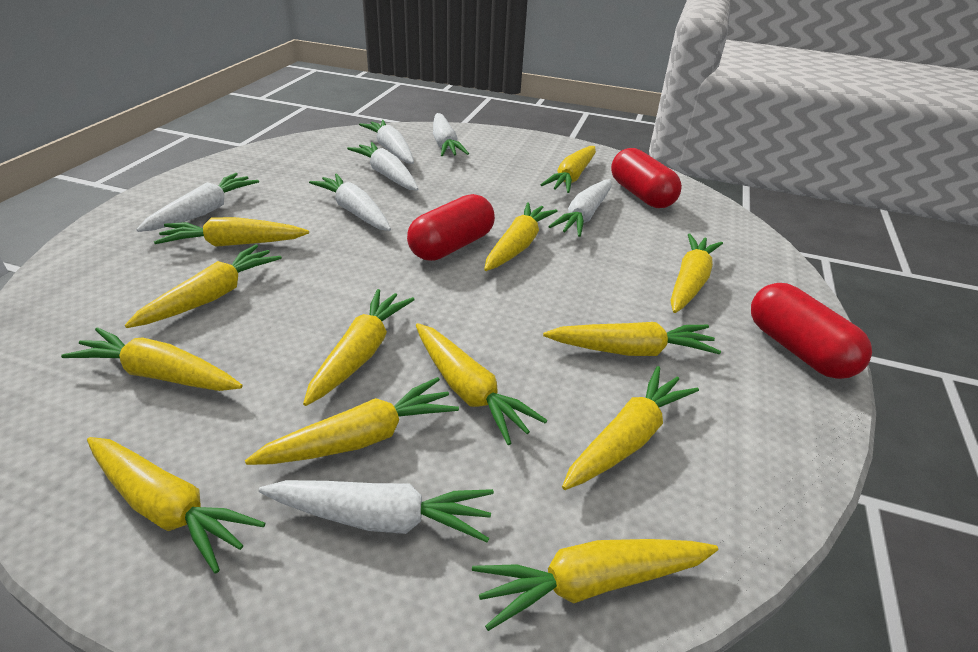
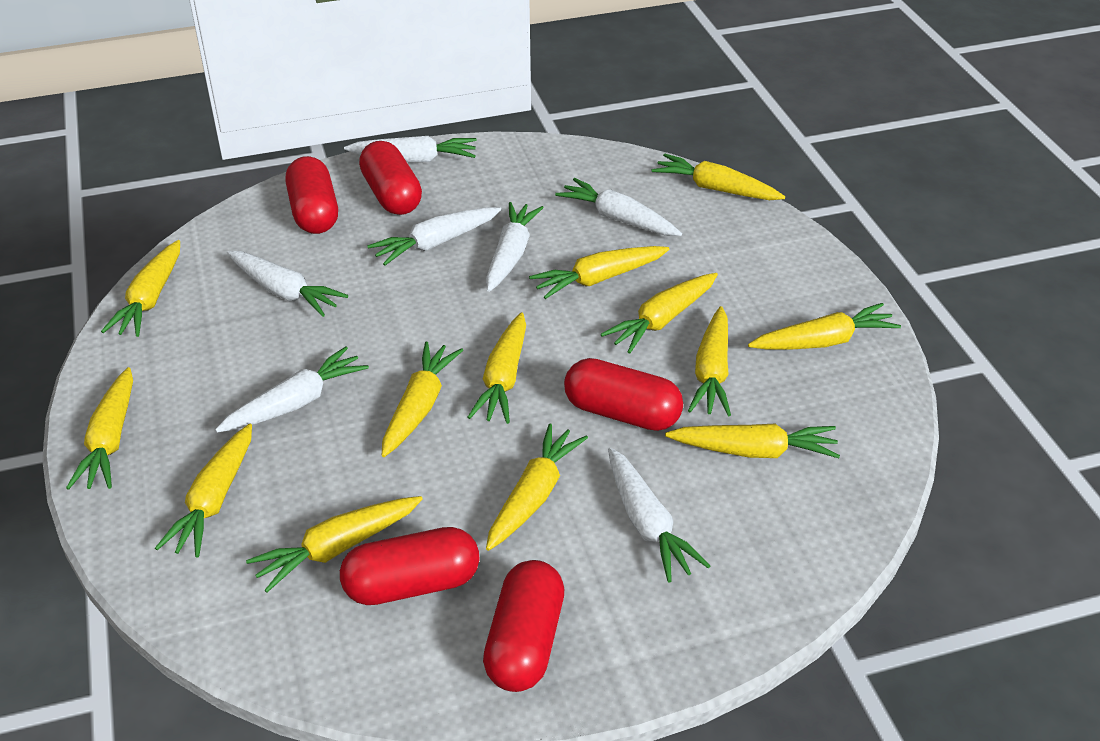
red capsule: [407,194,495,261] [611,148,682,208] [751,283,872,379] = 3 -> [286,156,338,234] [340,527,480,605] [359,141,422,215] [483,560,564,692] [564,358,683,431] = 5

